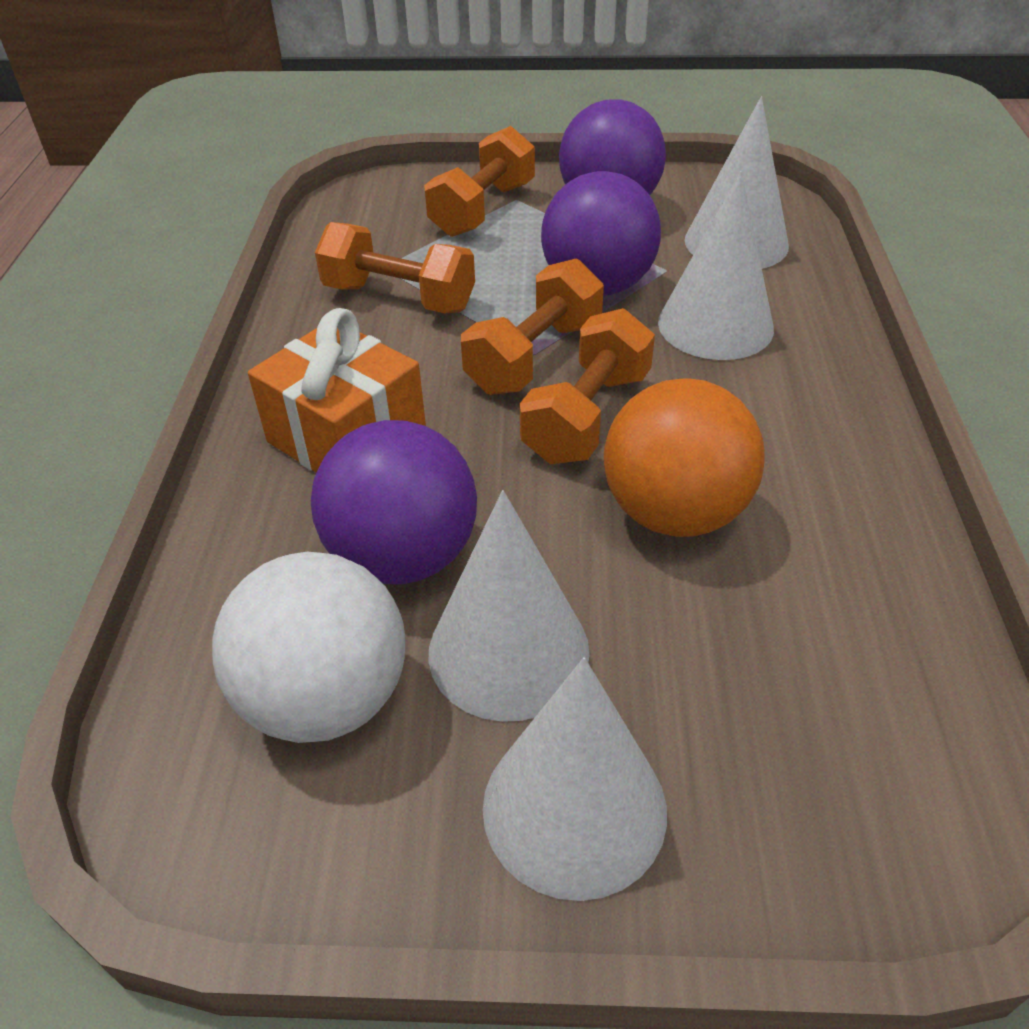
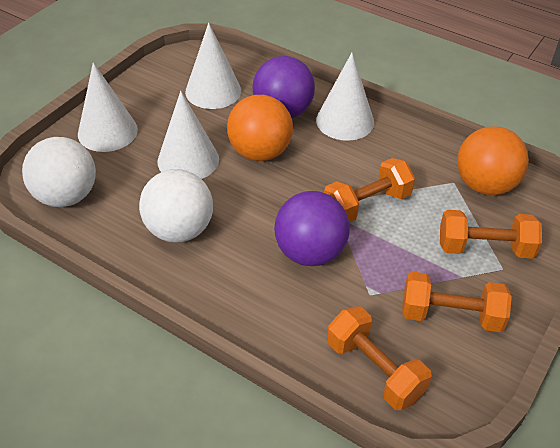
orange ball: [604,378,765,537] = 1 -> [227,95,293,161] [457,126,529,195] = 2
orange gift: [248,308,426,472] = 1 -> none = 0
purple ball: [311,420,477,585] [541,171,661,296] [559,99,666,195] = 3 -> [253,56,315,118] [274,191,350,266] = 2
white ball: [212,552,405,743] = 1 -> [22,137,96,207] [139,169,213,243] = 2

